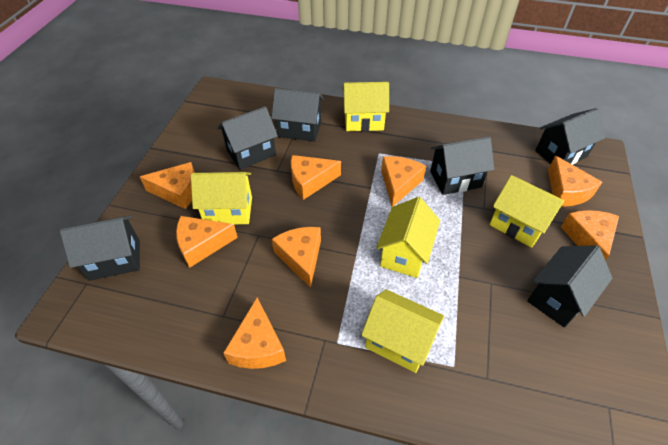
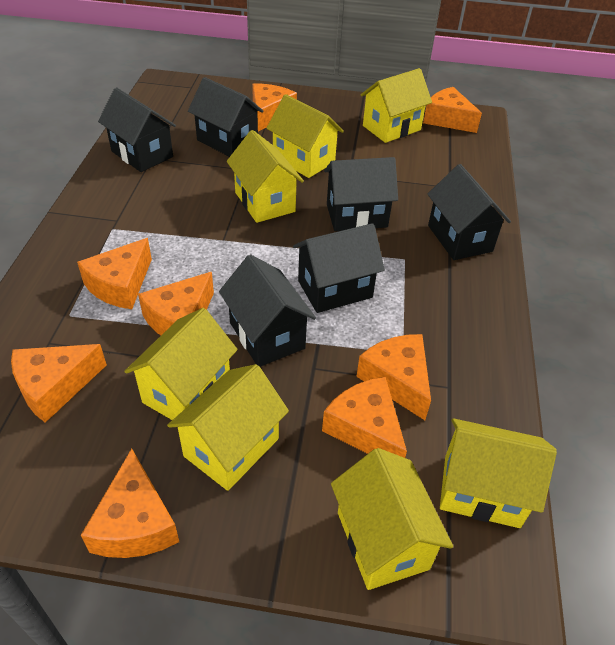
yellow house: [191,172,252,224] [343,82,389,132] [361,289,444,373] [376,197,440,278] [489,175,564,248] = 5 -> [124,308,238,420] [167,364,289,491] [227,130,304,223] [266,94,344,178] [331,448,453,590] [360,68,432,143] [440,418,557,528] = 7

